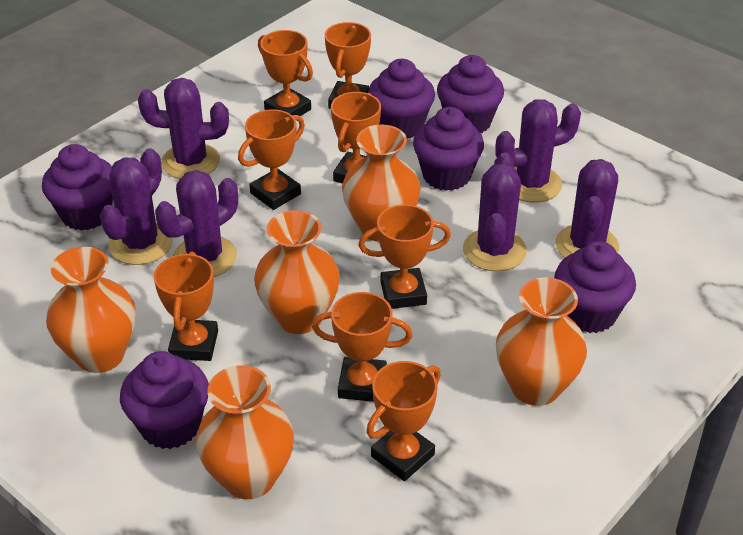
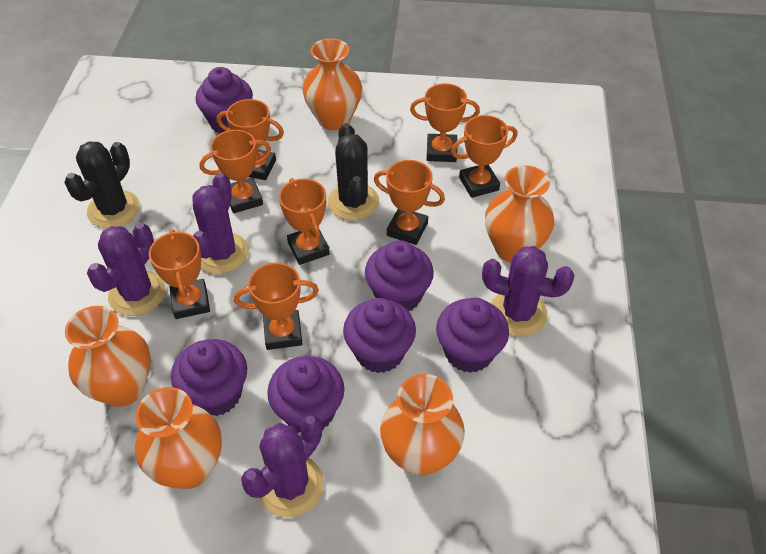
black cactus: none = 0 -> [64,141,140,228] [328,123,379,221] = 2
purple cactus: [100,148,173,265] [138,78,229,179] [155,170,238,277] [463,153,527,272] [495,99,581,203] [555,159,619,258] = 6 -> [87,223,166,316] [192,173,249,274] [241,415,324,518] [482,246,574,337] = 4

